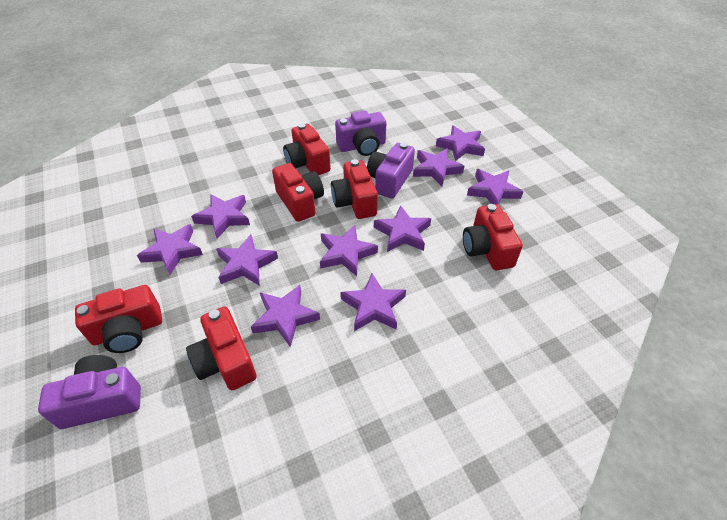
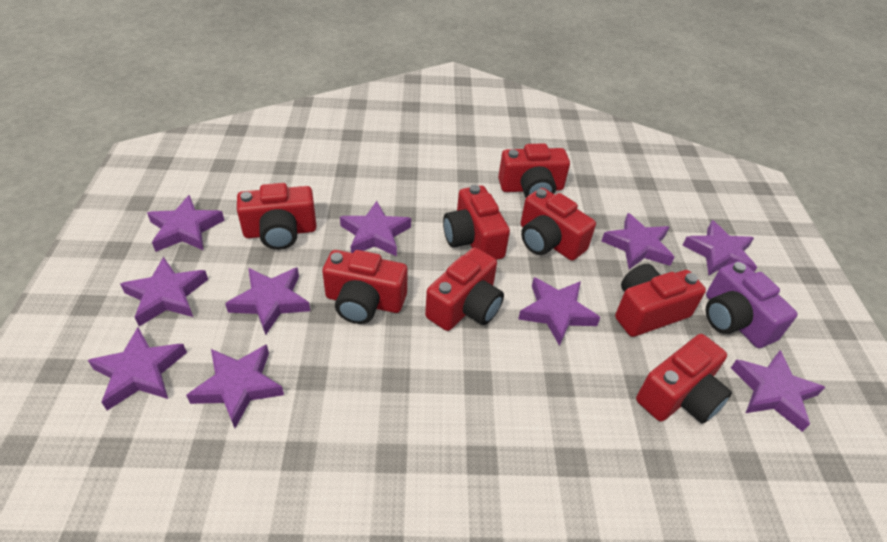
purple camera: [38,355,141,429] [335,111,386,156] [367,142,415,198] = 3 -> [706,261,798,348] = 1
red camera: [75,285,162,353] [186,307,257,390] [272,163,324,222] [283,123,331,175] [331,159,378,219] [463,204,523,270] = 6 -> [237,183,317,250] [322,250,408,324] [425,247,504,331] [443,185,510,260] [498,143,570,198] [521,188,596,261] [615,264,706,337] [636,334,732,424] = 8

